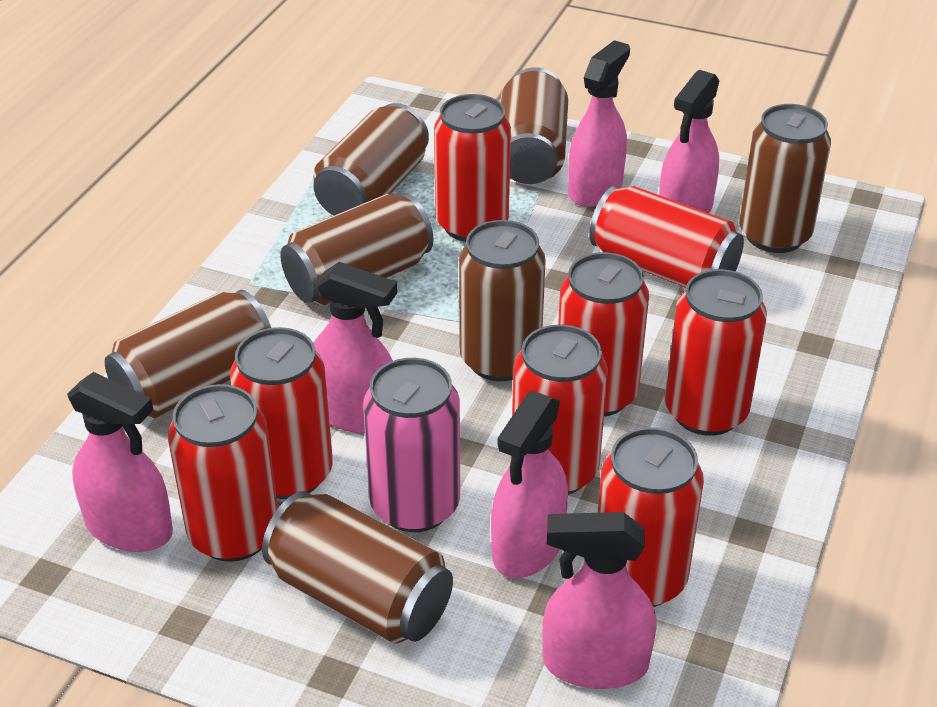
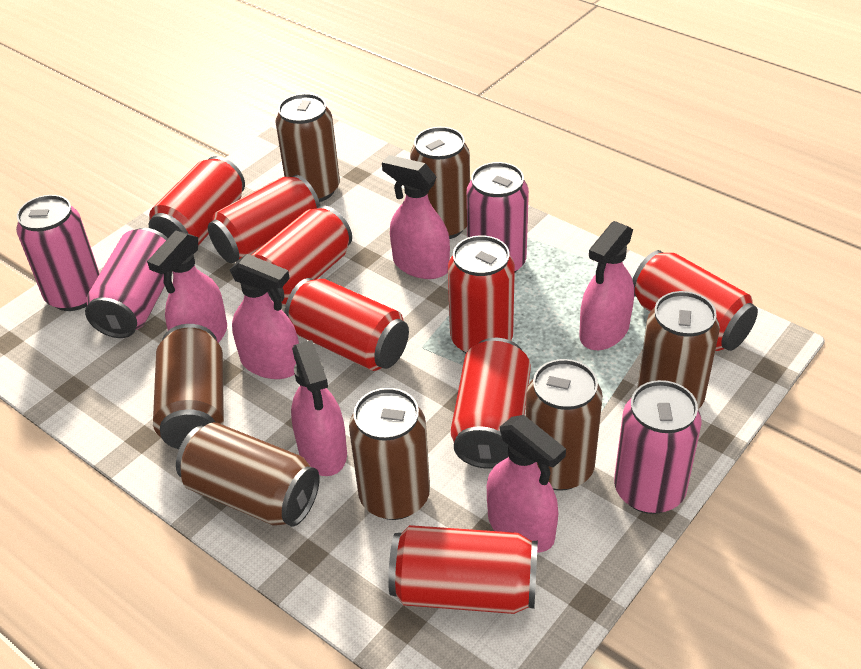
pink can: [363,358,460,532] = 1 -> [16,195,100,311] [85,228,168,338] [467,162,529,273] [614,380,702,514] = 4

